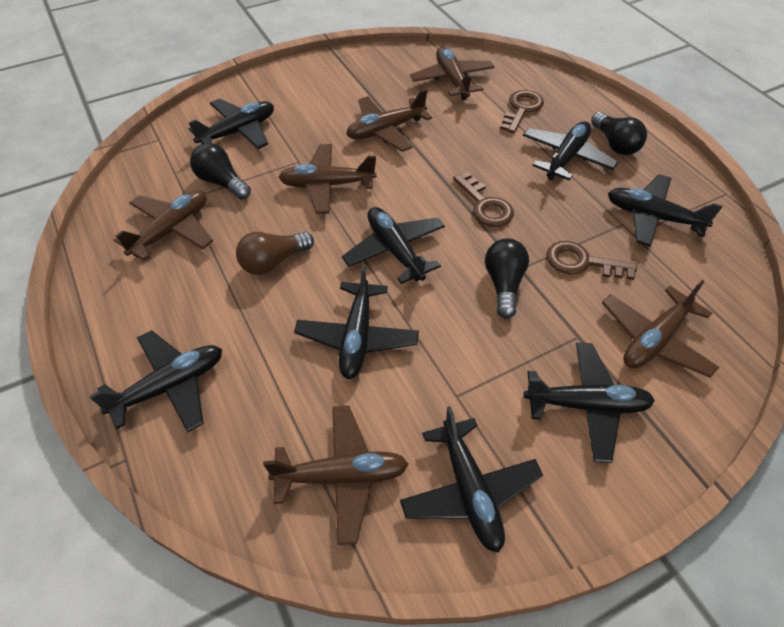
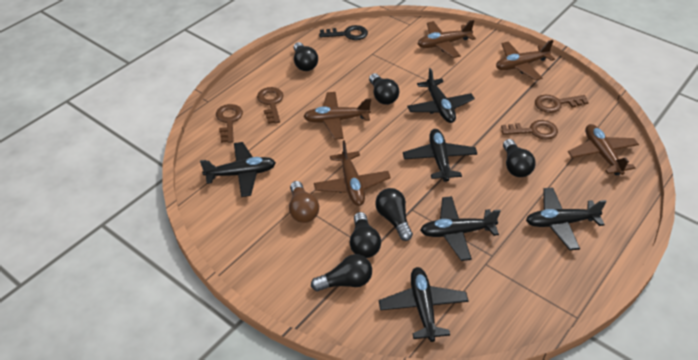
black key: none = 0 -> [319,25,368,40] = 1
black light bulb: [190,143,251,200] [485,238,529,319] [591,112,647,155] = 3 -> [294,42,318,71] [311,254,372,291] [350,212,381,258] [369,73,399,105] [375,188,413,241] [503,139,536,177] = 6
black plane: [89,330,222,432] [188,98,274,149] [294,264,419,379] [342,207,445,284] [400,406,543,553] [523,121,618,181] [524,343,655,463] [608,174,723,247] = 8 -> [200,142,276,197] [379,267,469,342] [403,129,477,182] [407,68,475,123] [420,196,500,261] [526,187,607,250] = 6
brown key: [453,172,514,227] [500,90,544,134] [546,241,637,280] = 3 -> [216,104,243,143] [257,87,284,124] [501,120,558,140] [535,95,589,113] = 4
brown plane: [114,190,213,261] [263,405,408,545] [278,144,377,214] [346,89,432,152] [410,47,495,100] [602,280,719,378] = 6 -> [303,92,371,140] [314,140,391,206] [418,20,476,58] [496,40,555,81] [568,124,639,176] = 5

